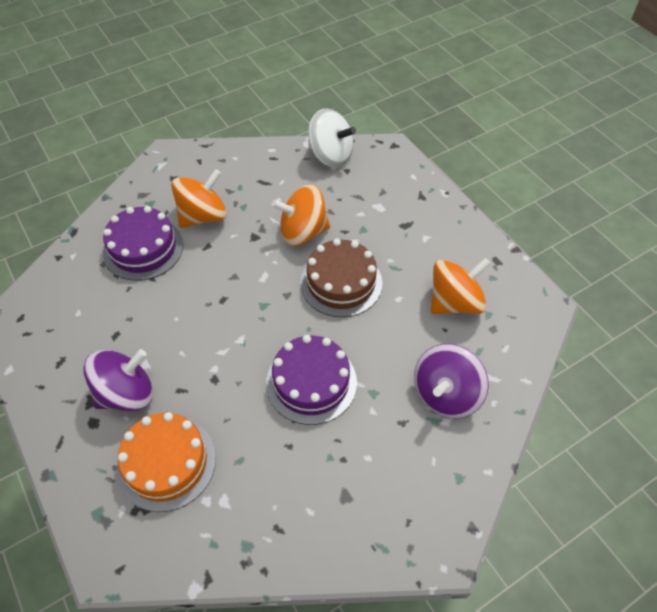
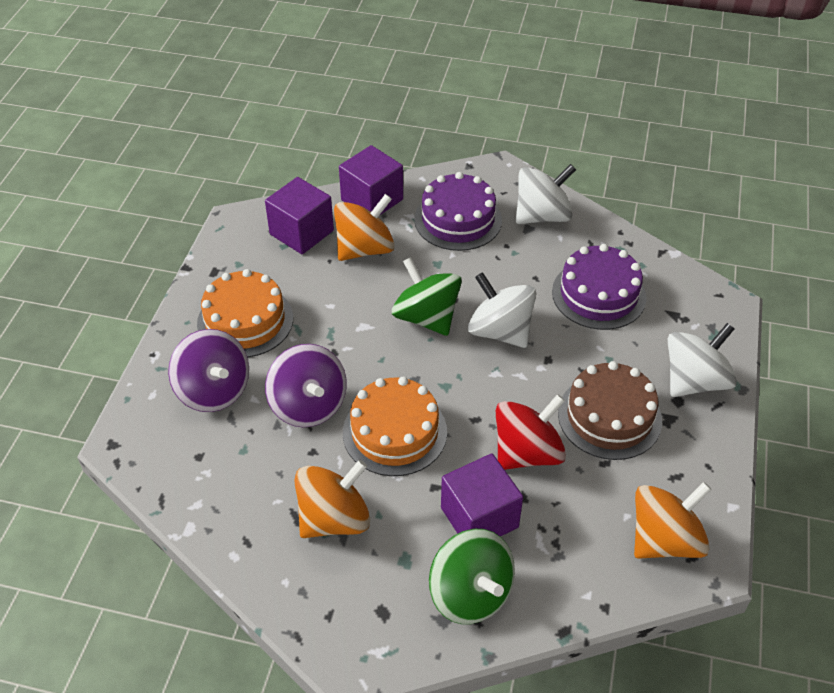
green spinning top: none = 0 -> [392,257,462,336] [429,529,515,624] = 2
orange cake: [117,412,216,512] = 1 -> [197,269,293,357] [343,377,447,476] = 2
purple cube: none = 0 -> [265,177,334,254] [339,145,403,216] [441,453,523,537] = 3
red spinning top: none = 0 -> [496,394,566,470] = 1
white spinning top: [308,108,356,168] = 1 -> [468,272,536,348] [516,164,576,224] [668,323,737,397] = 3

